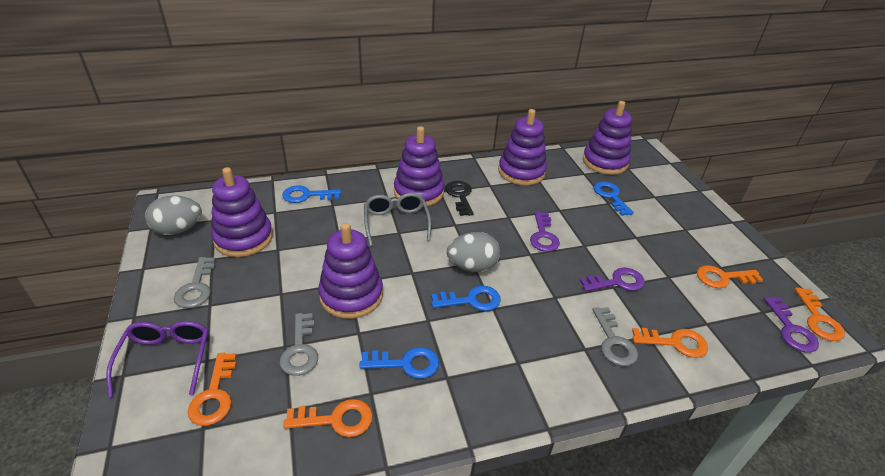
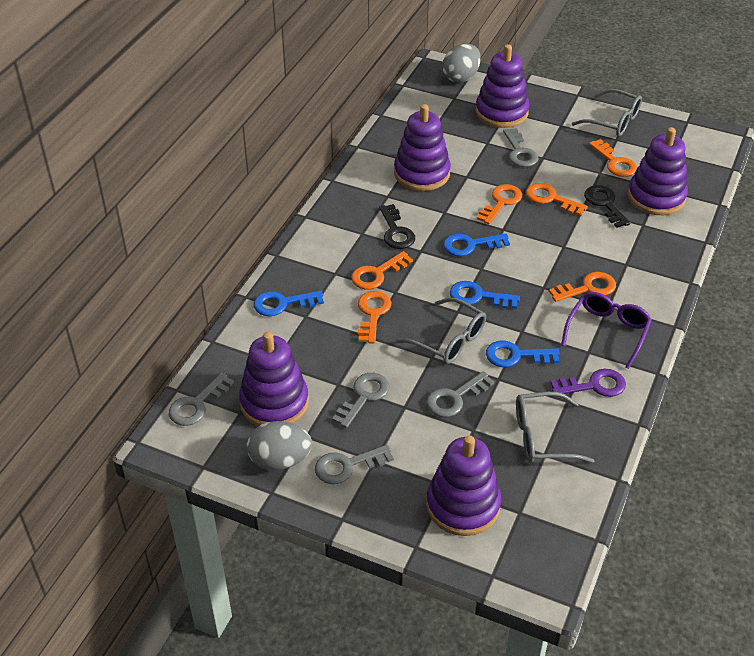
black key: [445,181,474,216] = 1 -> [379,204,415,249] [584,185,631,228] = 2
grey glasses: [364,193,431,246] = 1 -> [397,298,486,364] [516,392,594,463] [572,89,642,136] = 3
grey key: [174,257,216,308] [279,313,318,376] [592,307,638,366] = 3 -> [169,373,234,426] [315,445,394,484] [332,373,390,428] [426,371,494,417] [503,128,538,167] = 5
orange key: [187,353,237,426] [283,399,373,437] [632,328,708,358] [697,265,763,288] [794,288,845,341] = 5 -> [351,251,413,290] [358,291,391,344] [477,184,523,225] [526,183,588,216] [549,272,616,302] [589,139,637,177] = 6
purple key: [530,211,560,252] [580,267,645,291] [764,297,819,353] = 3 -> [550,369,626,397] = 1

